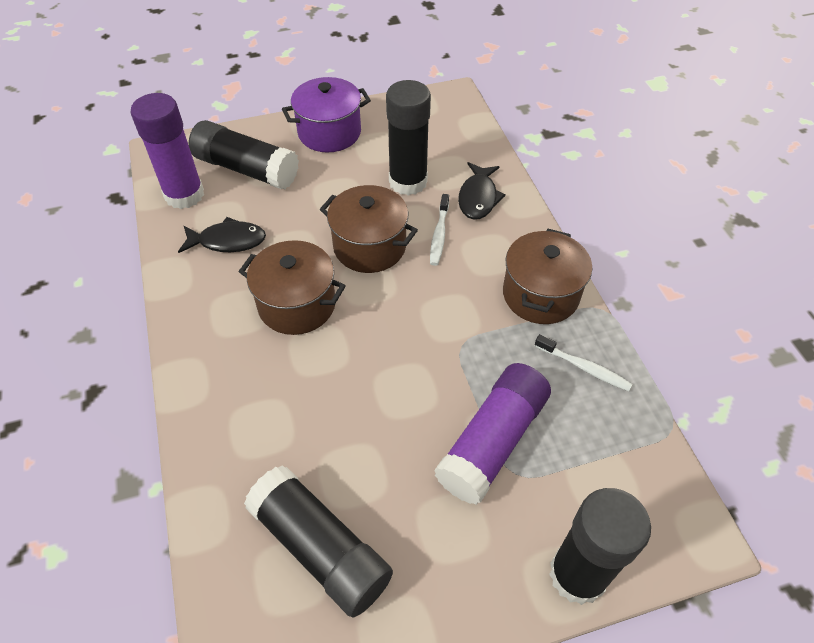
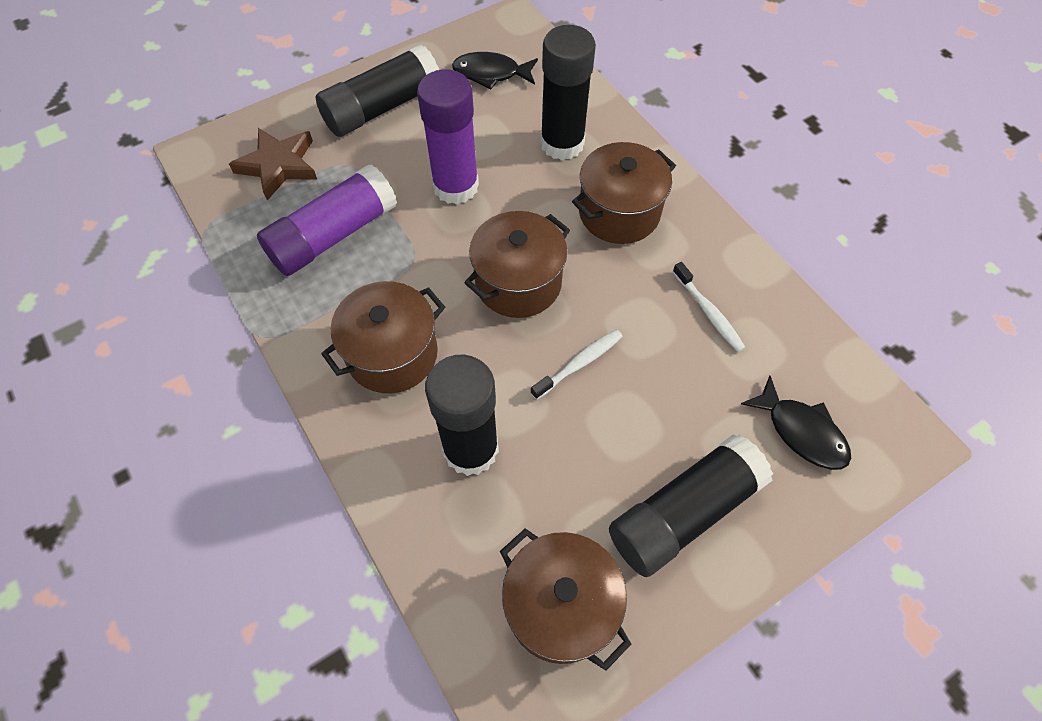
brown pot: [239,240,345,335] [320,185,418,273] [503,229,592,324] = 3 -> [321,281,445,393] [464,211,570,318] [500,528,631,670] [572,142,676,244] = 4
brown star: none = 0 -> [229,128,317,201] = 1
purple pot: [282,77,371,152] = 1 -> none = 0

